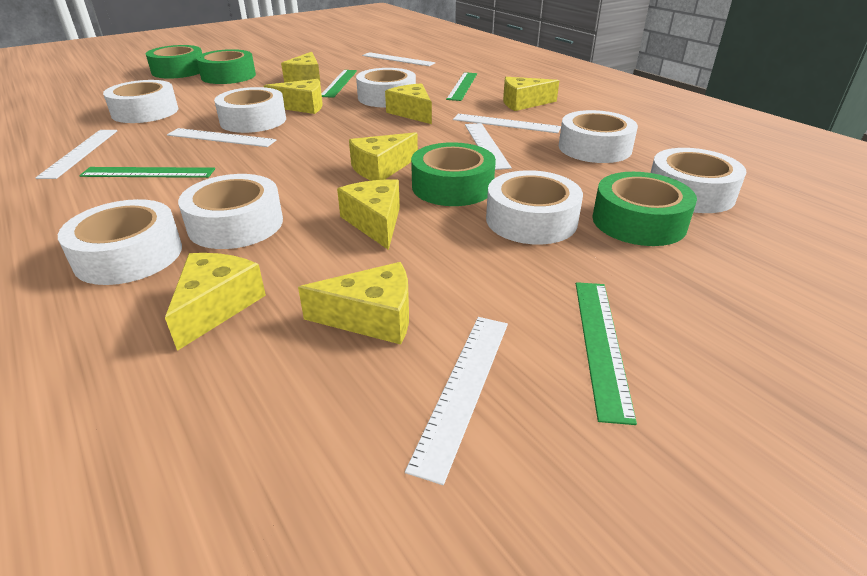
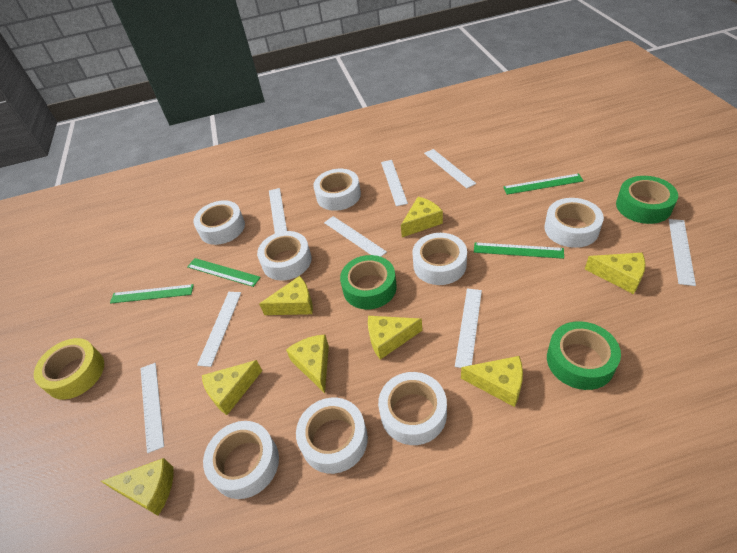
green tape: [146,45,202,78] [196,49,256,84] [411,142,496,206] [592,172,697,246] = 4 -> [340,255,397,310] [547,321,621,390] [616,176,678,224] = 3
white ruler: [36,130,117,179] [167,128,276,147] [362,52,435,66] [405,317,508,485] [453,114,561,133] [465,123,512,170] = 6 -> [141,363,164,453] [197,292,241,367] [269,188,287,233] [324,216,387,257] [381,160,408,206] [424,149,476,188] [455,289,482,368] [669,219,696,286] = 8
yellow tape: none = 0 -> [34,338,104,400] = 1

